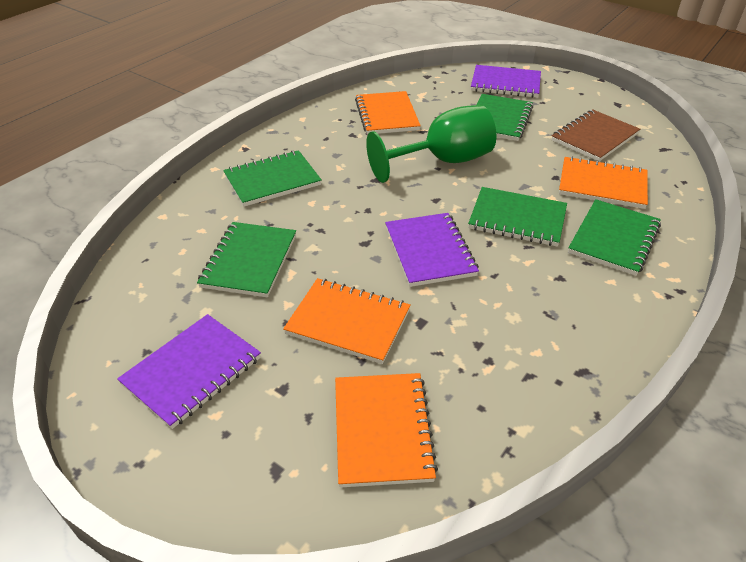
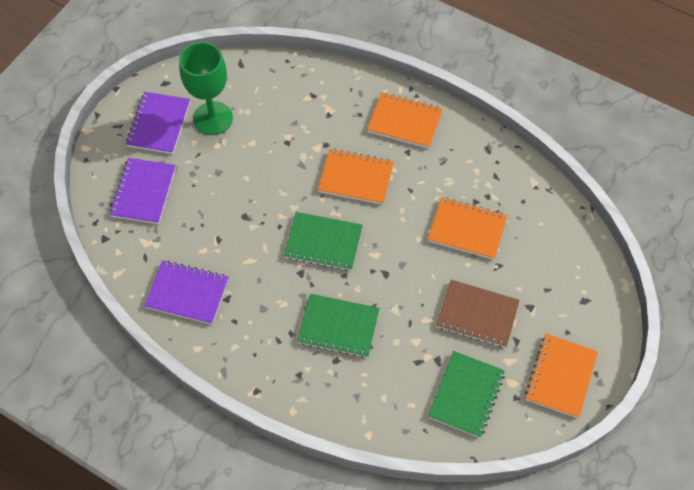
green notebook: [197,222,296,297] [223,150,322,207] [468,187,567,247] [476,94,533,141] [568,199,661,276] = 5 -> [284,212,363,271] [297,294,380,358] [428,351,505,438] = 3

